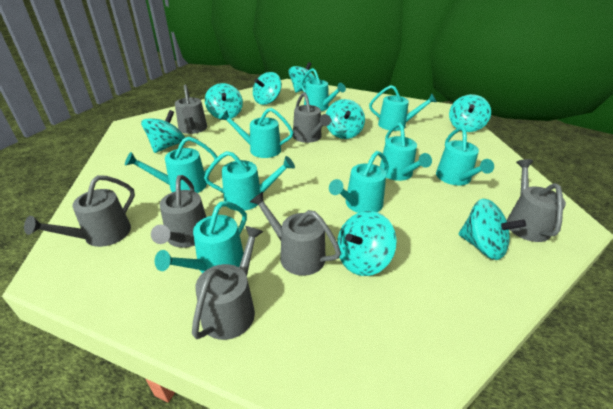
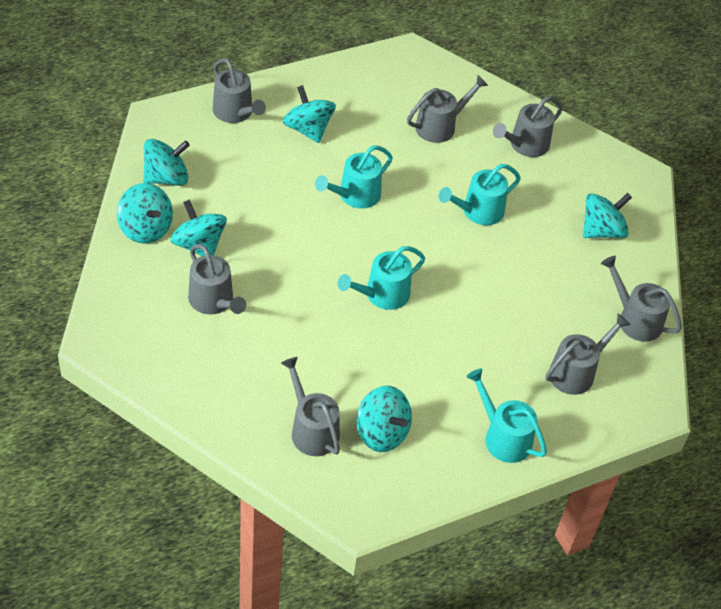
turquoise spinning top: [141,110,185,153] [205,83,243,119] [253,72,282,105] [289,62,316,93] [326,99,365,139] [337,211,397,276] [449,94,491,132] [458,199,526,260] = 8 -> [117,183,173,244] [143,139,190,186] [171,200,227,256] [283,85,336,143] [357,386,412,452] [583,193,632,238] = 6
turquoise watering can: [125,137,218,193] [155,201,247,273] [204,151,295,211] [220,108,293,158] [301,68,346,111] [329,151,389,213] [369,85,437,131] [380,123,432,181] [436,127,494,186] = 9 -> [315,146,393,209] [338,246,425,310] [439,164,521,225] [466,368,547,463] = 4

